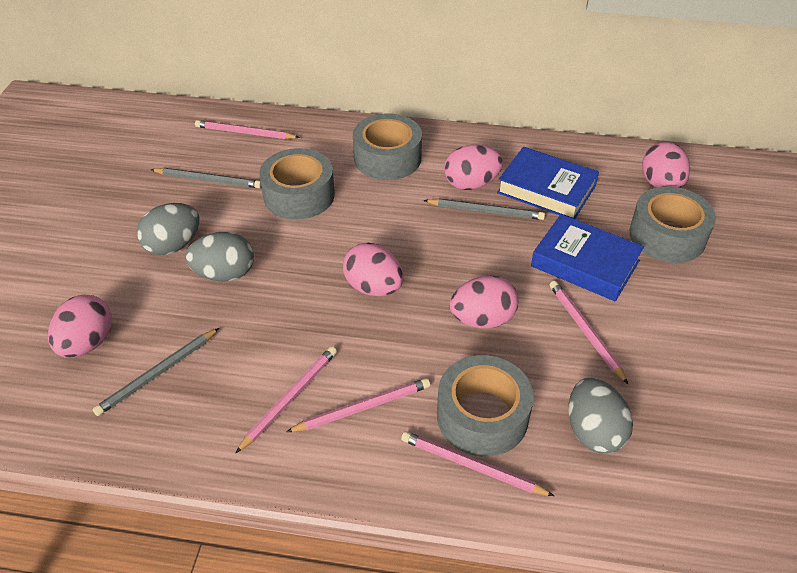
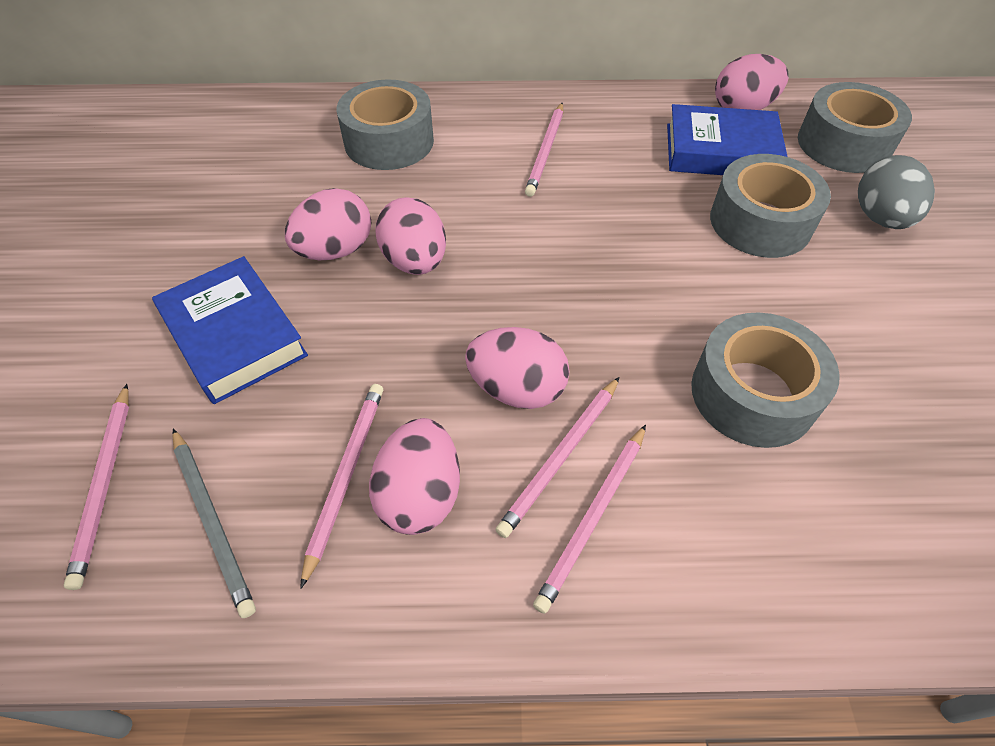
grey egg: [136,203,199,255] [185,232,254,282] [569,378,633,453] = 3 -> [858,155,935,229] = 1
grey pencil: [93,328,219,416] [150,168,261,188] [423,199,545,220] = 3 -> [172,428,256,618] = 1

